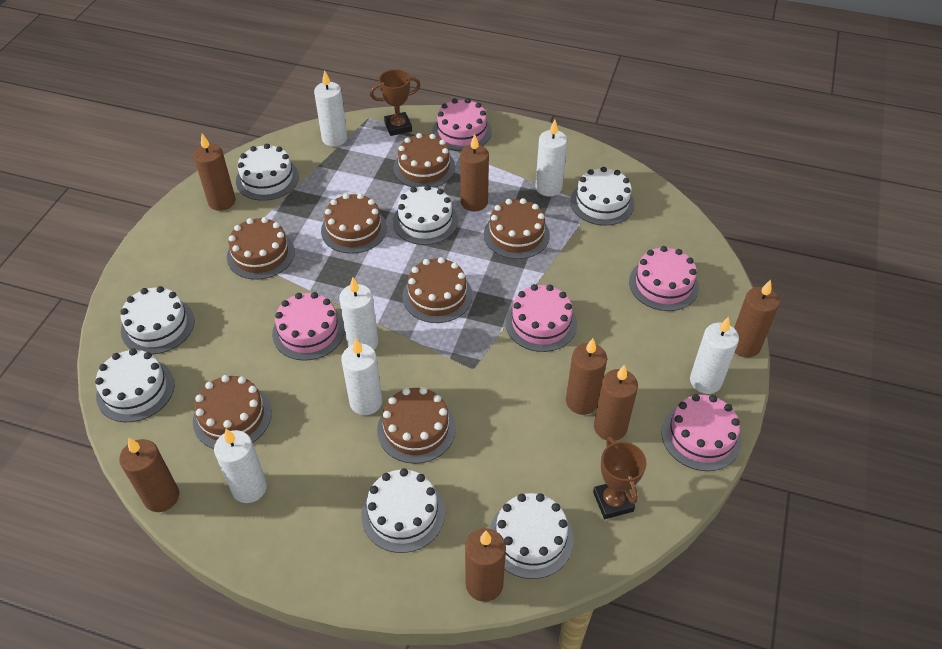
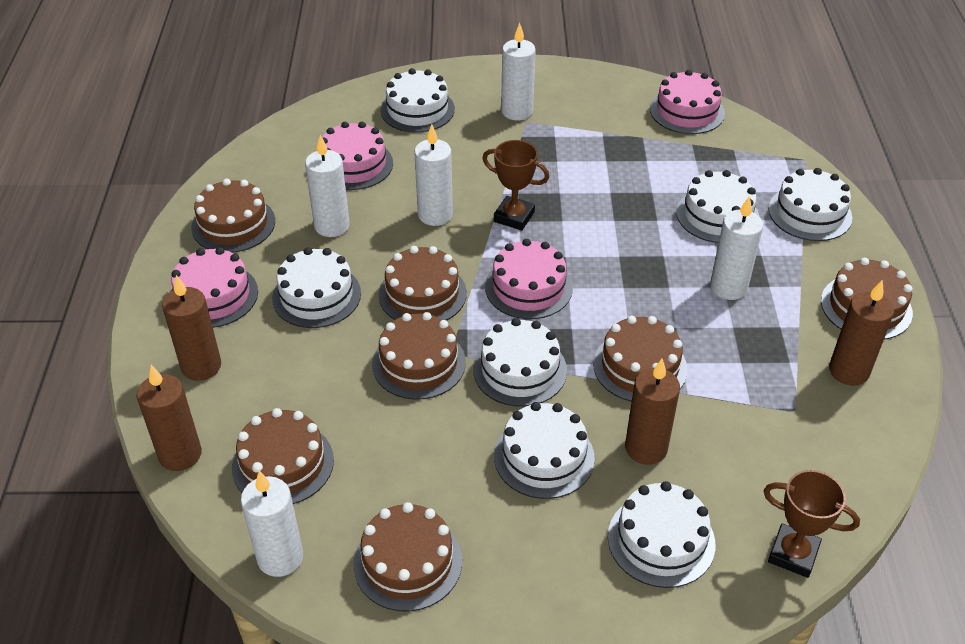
brown candle: [119,438,179,512] [193,134,236,211] [460,134,489,212] [465,528,506,602] [566,338,607,415] [594,365,638,441] [734,280,780,358] = 7 -> [137,365,202,471] [162,275,221,381] [625,359,680,465] [829,280,894,386] = 4
pink cake: [272,292,345,361] [432,98,492,151] [505,284,577,352] [629,246,699,311] [661,394,742,471] = 5 -> [170,247,258,328] [322,122,393,190] [485,239,573,319] [650,70,725,134] = 4
white candle: [214,429,267,503] [314,70,347,147] [339,278,378,350] [341,339,382,415] [535,120,567,196] [690,317,739,394] = 6 -> [241,471,303,577] [305,135,350,237] [414,124,453,226] [501,23,536,121] [710,196,763,300] = 5

